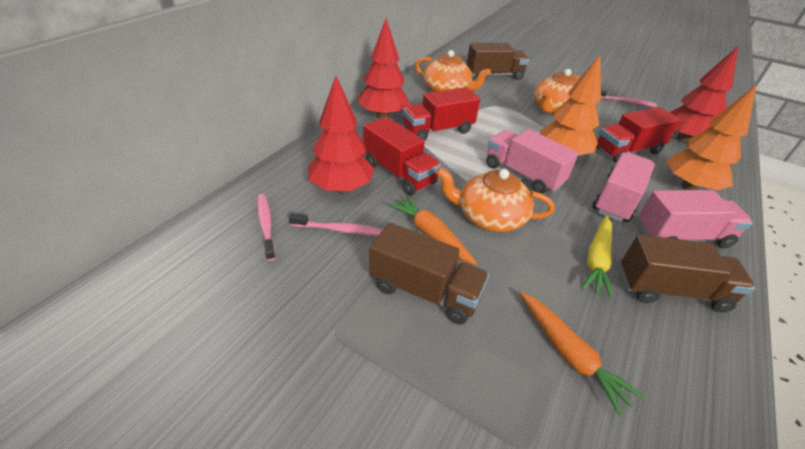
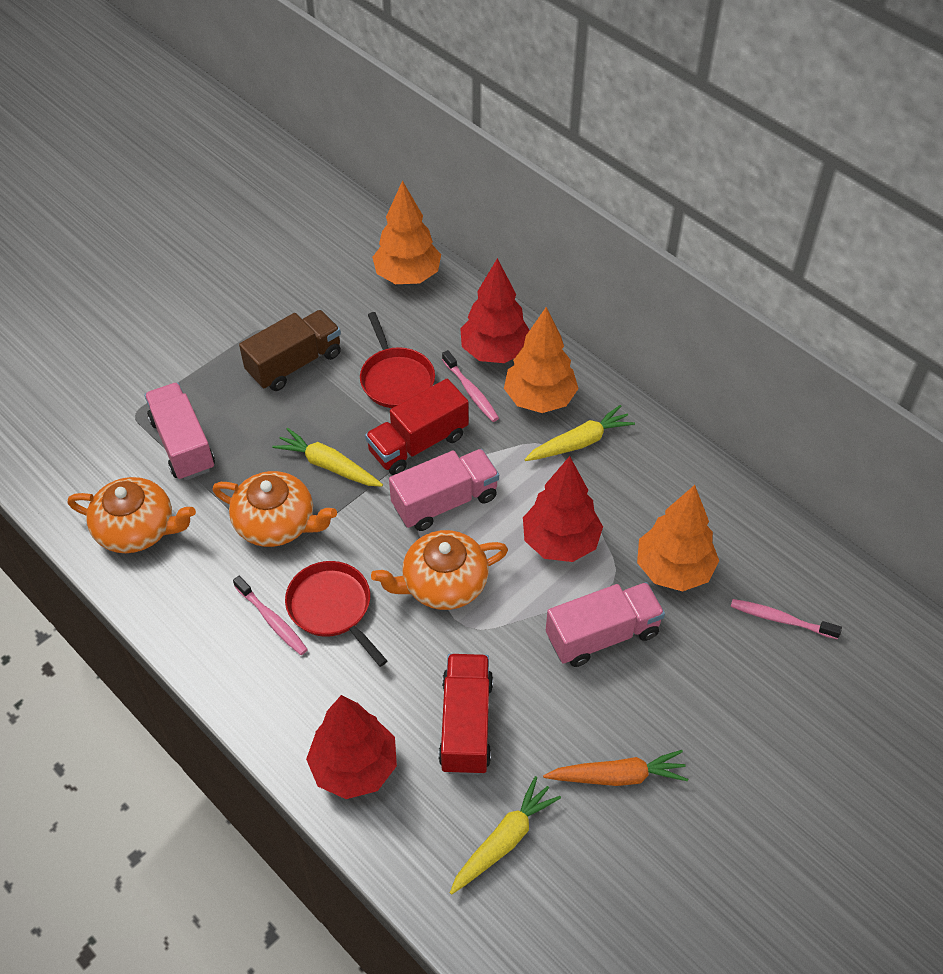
brown truck: [369,223,489,324] [467,43,529,80] [621,234,755,312] = 3 -> [239,310,341,391] = 1
orange carrot: [388,195,477,265] [520,292,644,416] = 2 -> [543,750,688,786] = 1
orange tree: [540,55,601,156] [667,84,757,190] = 2 -> [372,181,441,284] [504,307,579,413] [637,485,719,591] = 3
red pan: none = 0 -> [285,561,387,667] [360,312,435,408] = 2
red truck: [363,117,441,195] [403,87,480,141] [596,107,681,163] = 3 -> [365,379,469,475] [438,654,493,775] = 2
yellow carrot: [581,216,613,299] = 1 -> [272,428,383,487] [450,776,561,895] [524,405,635,461] = 3

